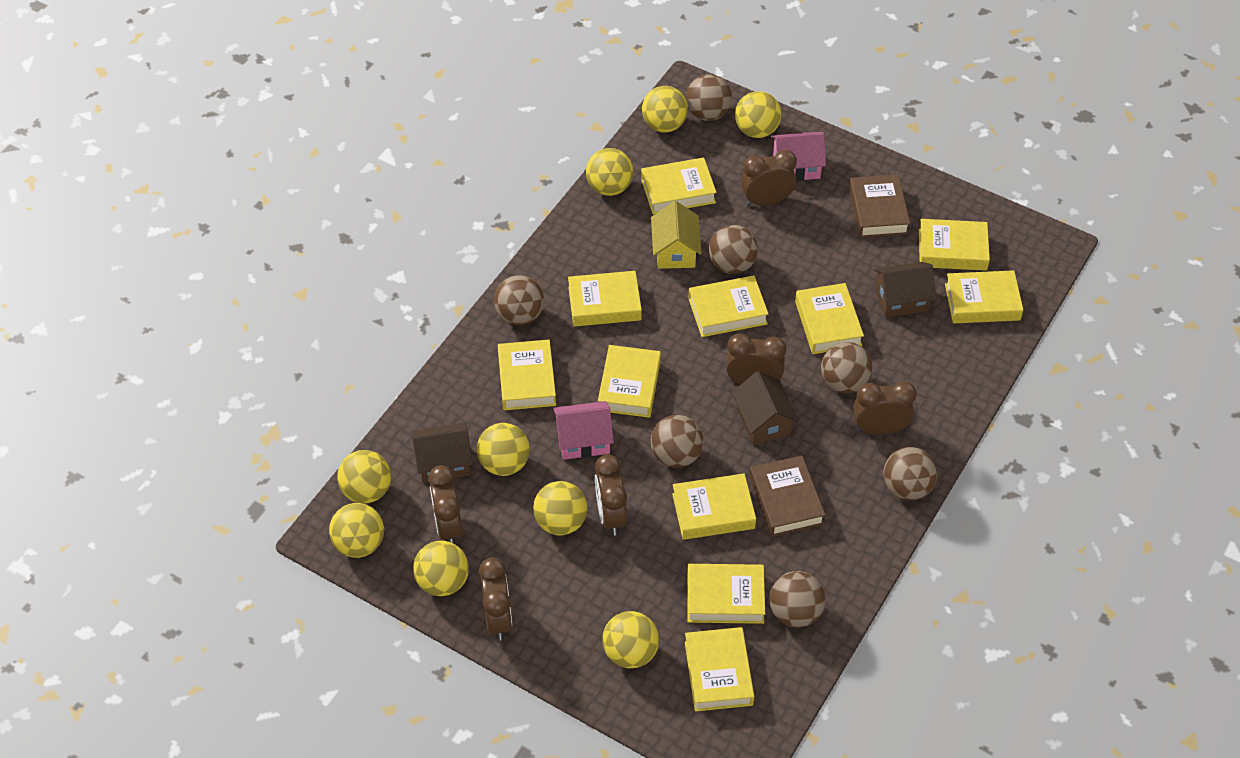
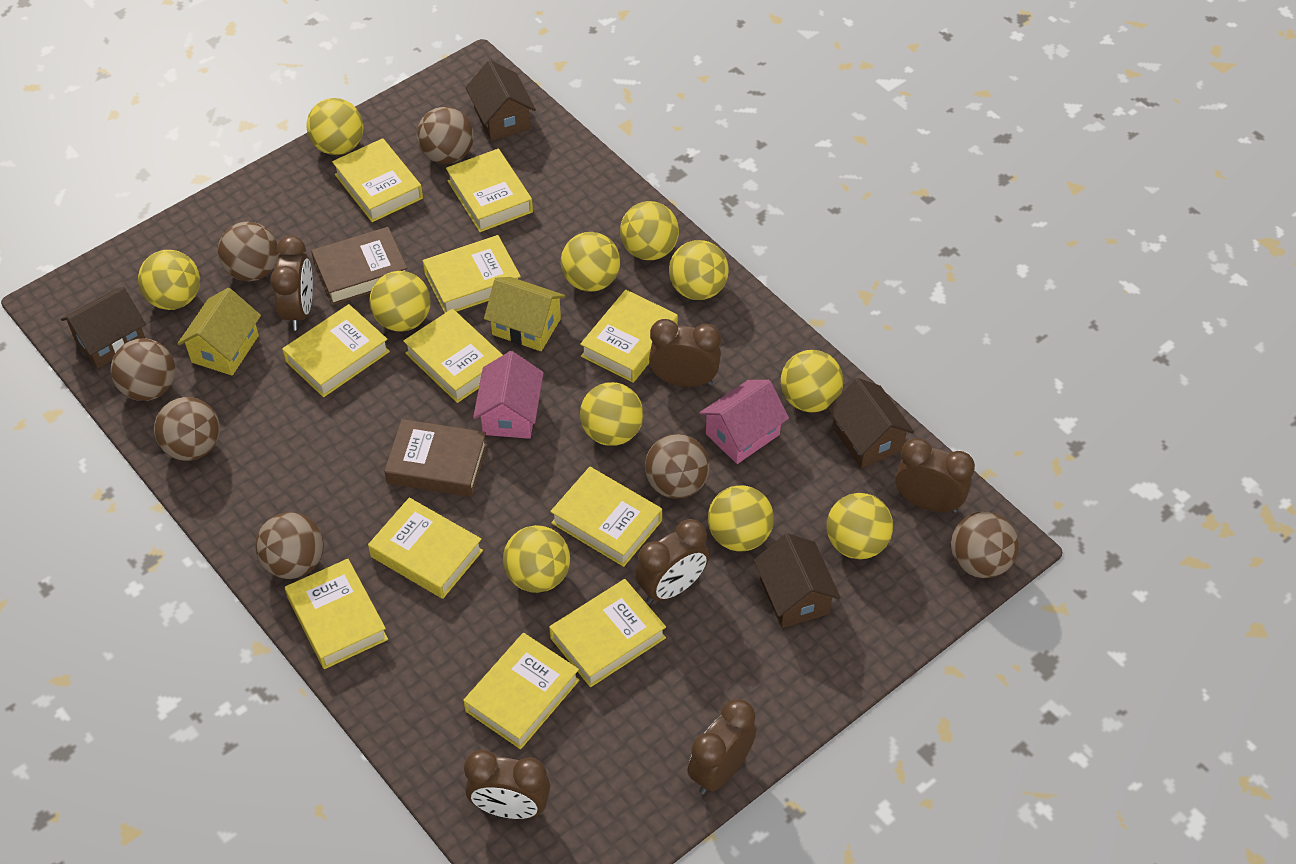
brown house: [412,422,473,483] [732,371,799,445] [874,262,936,318] = 3 -> [61,287,146,369] [466,60,536,141] [754,533,841,628] [827,378,914,468] = 4
yellow ball: [329,503,384,558] [337,450,391,504] [413,541,469,596] [477,423,530,476] [533,481,587,536] [586,148,633,196] [602,611,659,668] [642,86,688,132] [735,91,782,138] = 9 -> [138,250,200,310] [306,98,364,155] [369,271,431,332] [503,525,570,593] [561,232,620,292] [580,382,644,446] [620,201,679,260] [669,240,729,300] [708,485,774,552] [781,350,843,412] [827,493,893,559] = 11
yellow house: [651,201,702,269] = 1 -> [177,288,261,376] [484,277,566,351] = 2

